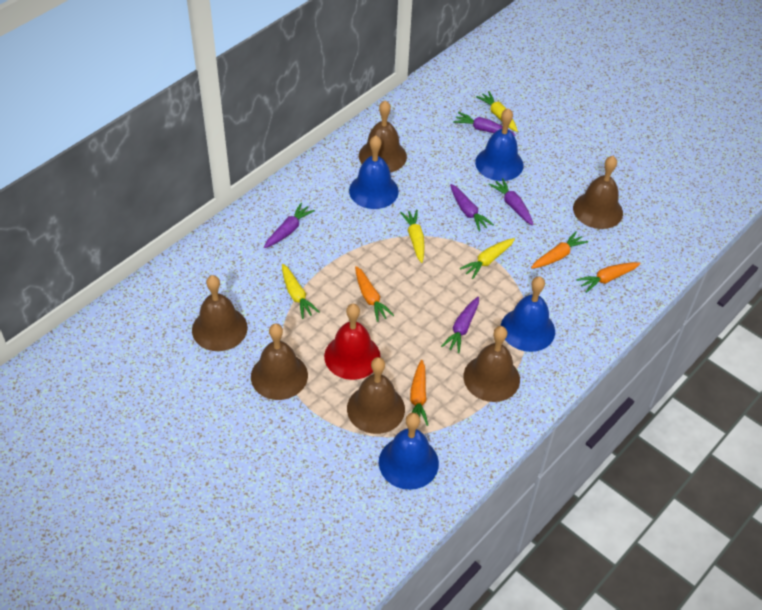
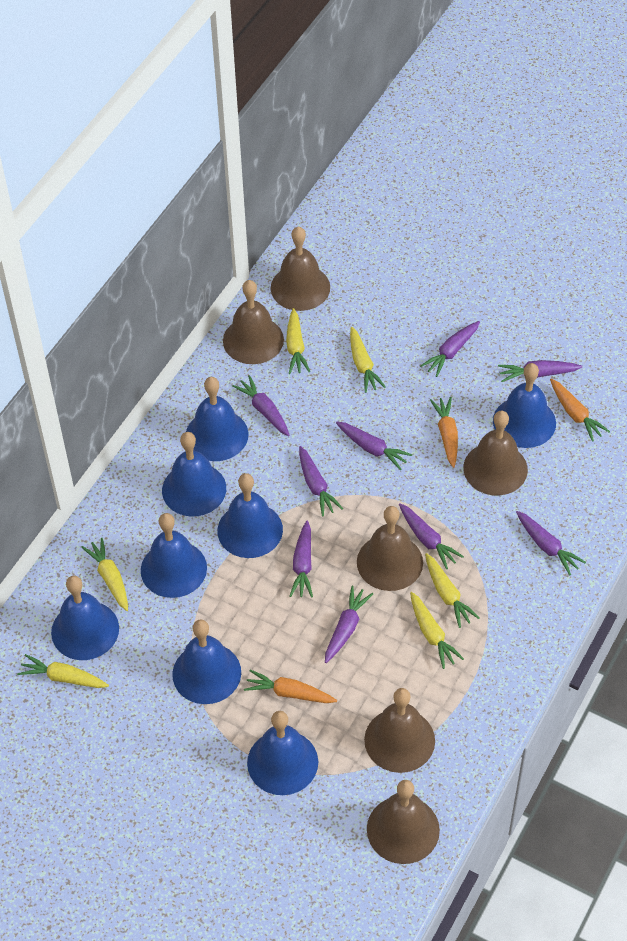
blue bell: [349,135,399,209] [379,413,439,490] [475,108,524,181] [501,276,555,352] = 4 -> [51,576,119,660] [141,513,207,598] [162,432,226,517] [172,619,241,704] [186,377,248,461] [217,473,283,558] [247,711,318,795] [493,363,556,448] = 8
orange carrot: [355,266,394,322] [410,360,428,426] [531,231,588,269] [576,262,641,293] = 4 -> [244,670,337,703] [430,397,458,468] [550,379,610,442] = 3
purple carrot: [264,203,315,248] [441,297,479,353] [450,184,494,232] [453,112,516,136] [489,178,534,225] = 5 -> [232,375,289,436] [290,521,313,598] [299,446,343,517] [325,586,373,663] [336,422,412,470] [399,503,464,569] [420,321,480,377] [498,360,582,382] [516,511,586,575] = 9
red bell: [324,304,381,380] = 1 -> none = 0
yellow carrot: [282,264,320,319] [400,210,424,263] [460,238,515,279] [476,91,518,132] = 4 -> [17,654,109,688] [81,538,128,611] [286,308,310,374] [350,327,386,393] [410,592,464,669] [425,553,480,628] = 6

